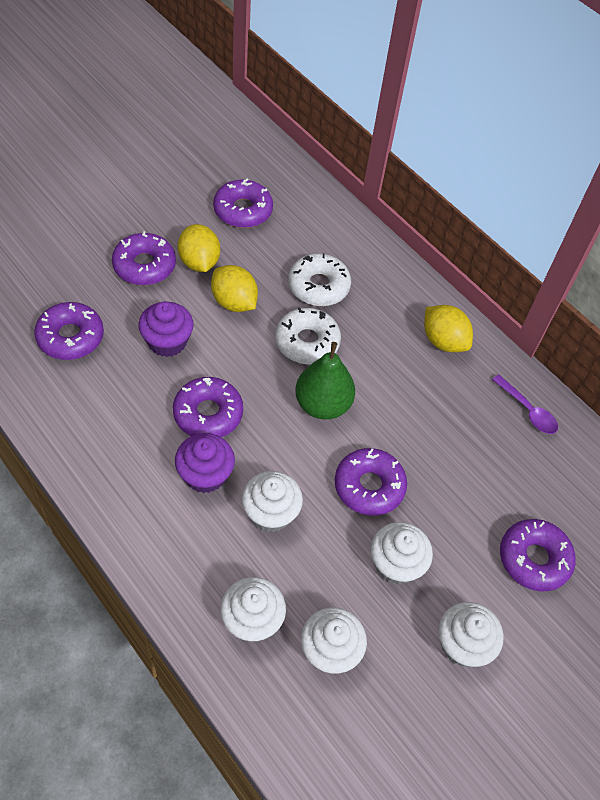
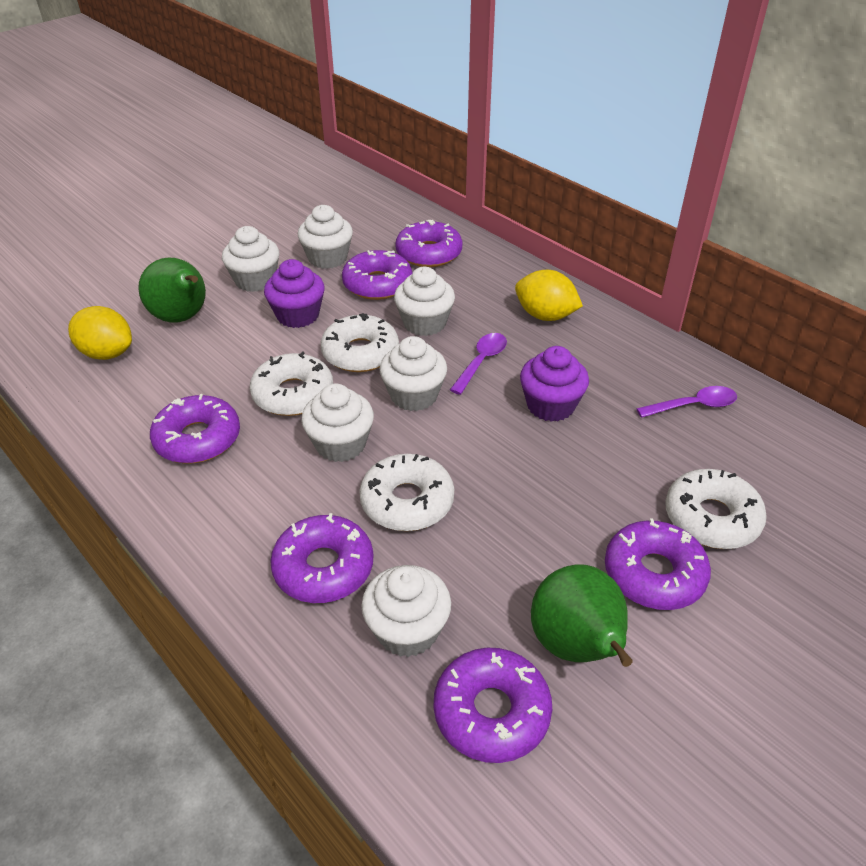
green pear: [295,342,355,419] = 1 -> [138,257,206,323] [531,564,632,667] = 2
purple spoon: [492,375,558,434] = 1 -> [450,333,507,395] [636,386,737,418] = 2
white cupcake: [220,577,286,642] [242,471,303,532] [301,607,367,674] [371,522,433,584] [439,602,504,667] = 5 -> [222,226,279,292] [298,205,353,269] [301,384,374,462] [361,565,451,657] [380,336,447,411] [394,267,455,336] = 6
white donut: [275,307,341,364] [288,253,351,306] = 2 -> [250,352,333,416] [321,313,399,372] [359,454,454,531] [665,469,767,549] = 4
yellow lemon: [178,224,220,272] [211,265,258,312] [424,305,473,352] = 3 -> [68,306,132,360] [515,270,583,321] = 2

